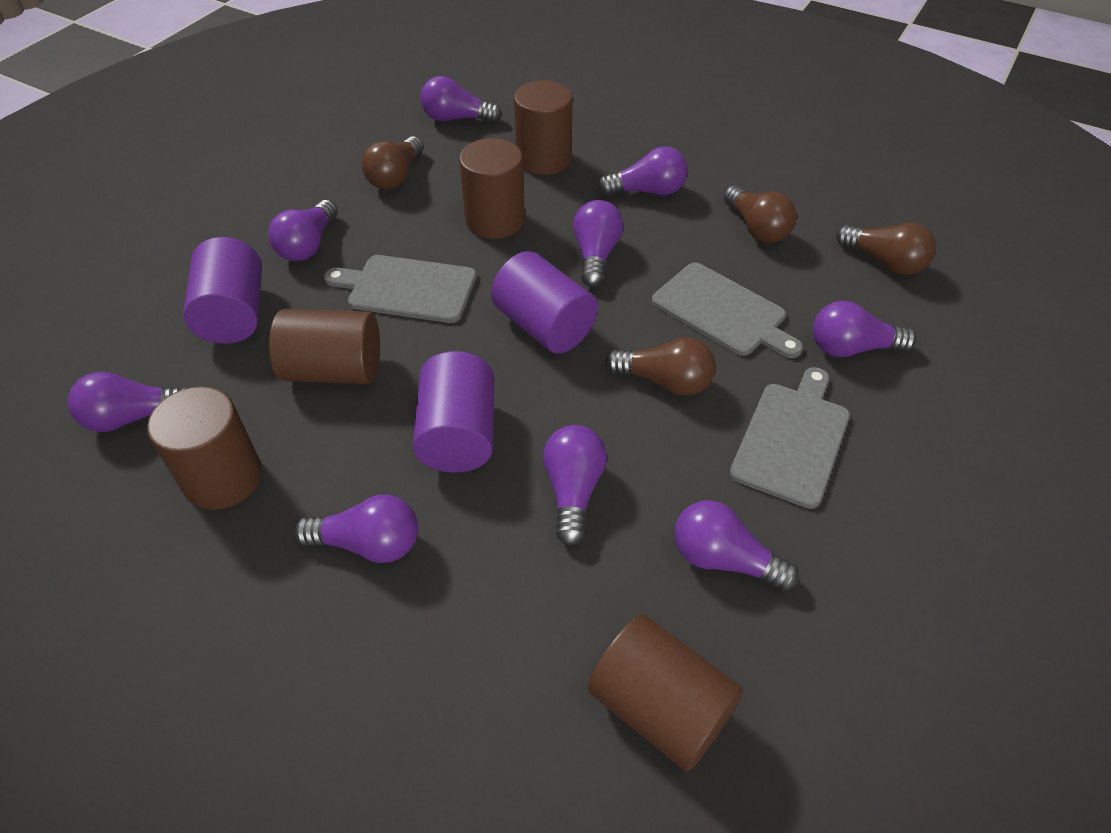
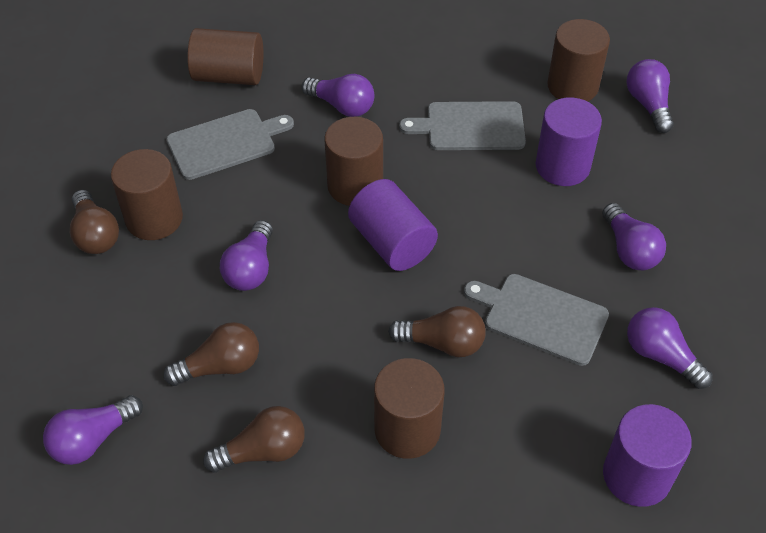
purple light bulb: [68,372,187,432] [268,200,338,261] [294,495,418,563] [420,76,502,123] [543,425,607,546] [573,200,623,287] [598,146,688,196] [674,500,799,591] [813,301,917,357] = 9 -> [43,395,143,465] [220,220,273,291] [302,74,375,117] [602,203,666,270] [627,59,674,133] [627,307,713,389] = 6

